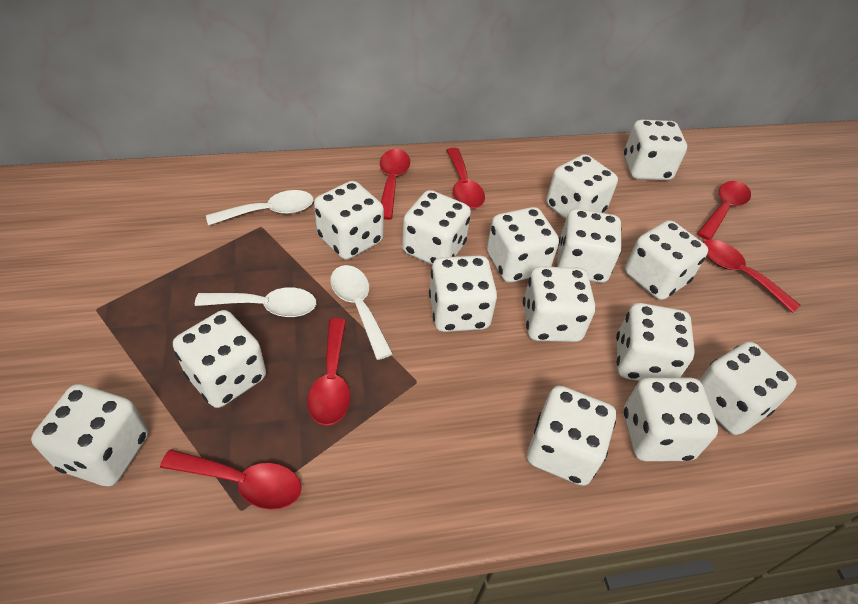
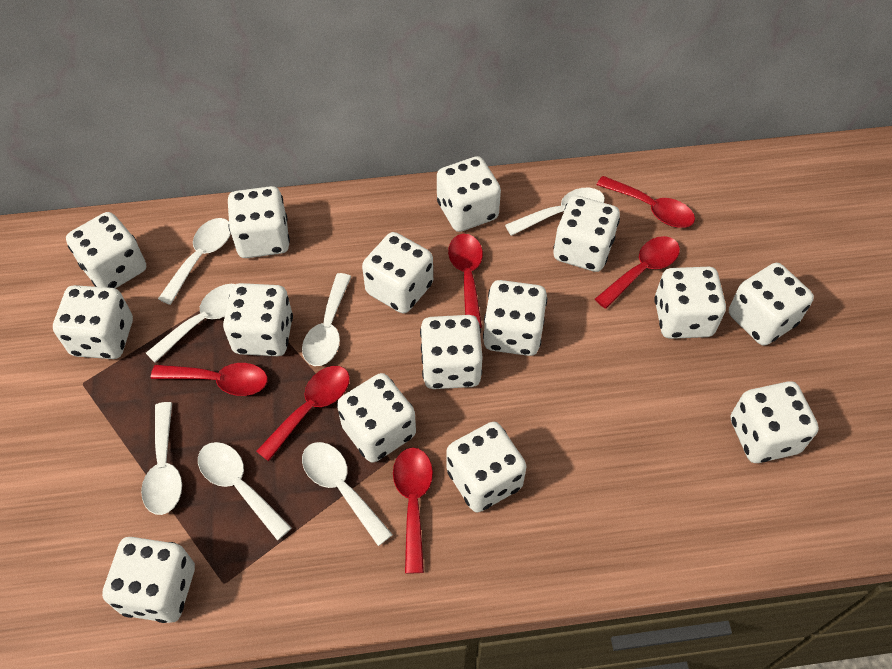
white spoon: [195,287,316,317] [206,190,313,226] [330,265,393,360] = 3 -> [141,402,182,515] [146,284,235,363] [158,218,231,305] [198,442,291,540] [302,273,352,366] [302,442,393,546] [505,188,605,236] = 7

